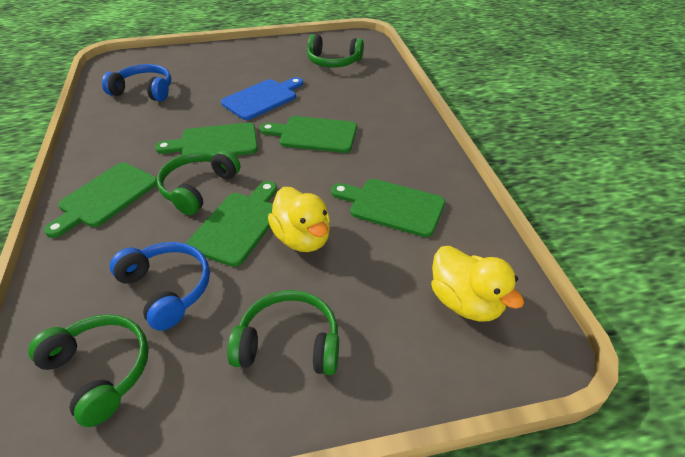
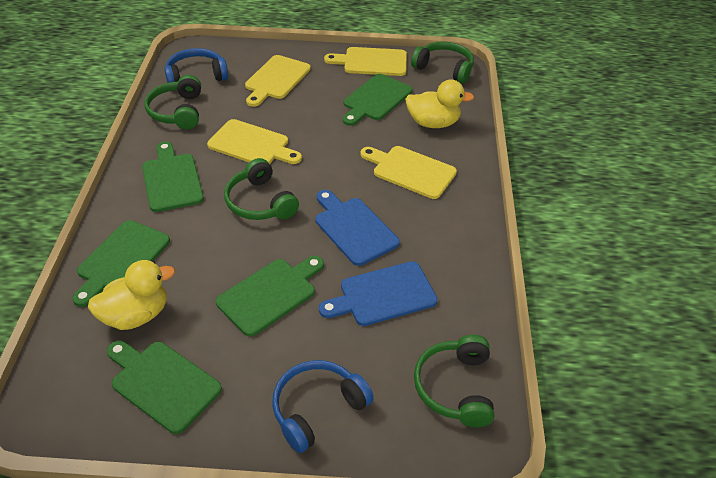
blue cutting board: [221,77,303,120] = 1 -> [315,190,400,266] [319,261,437,326] = 2
yellow cutting board: none = 0 -> [207,119,302,164] [245,55,311,107] [324,47,407,76] [360,146,457,199] = 4

